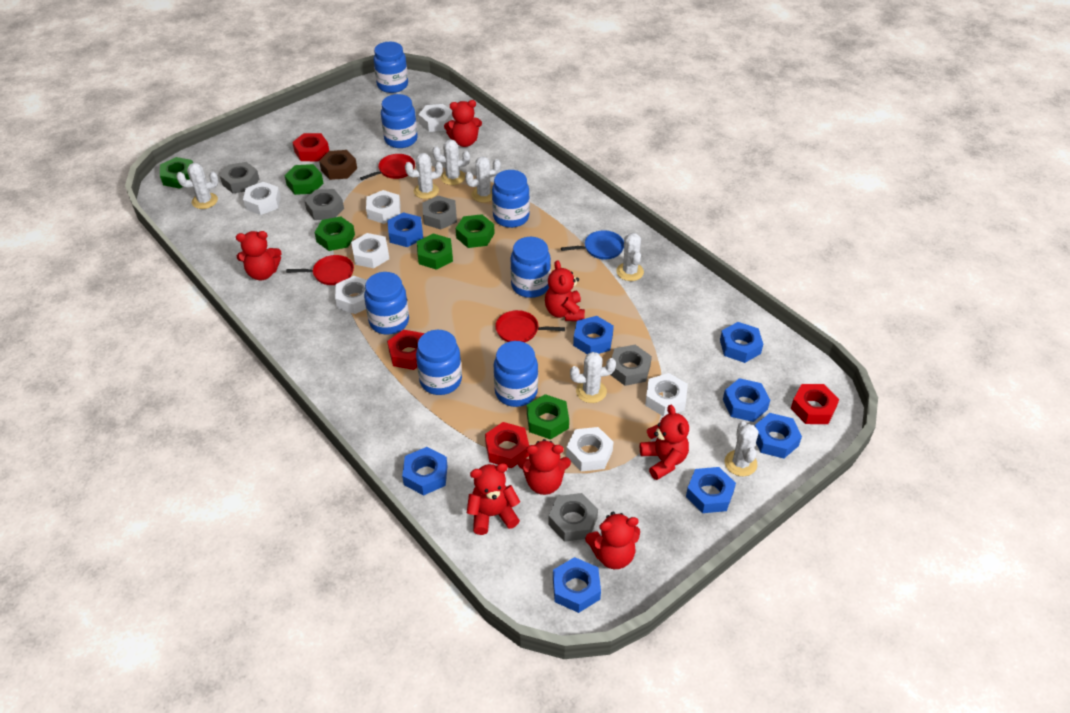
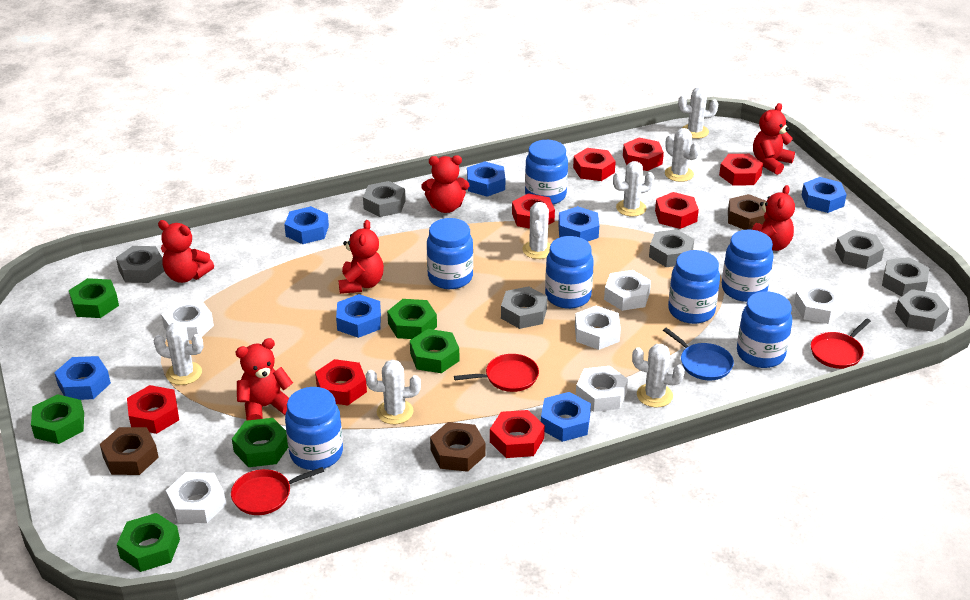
blue nut: [387,212,423,247] [402,447,448,496] [553,557,601,613] [573,316,614,354] [686,467,736,513] [720,322,763,363] [723,378,770,422] [755,413,802,458] = 8 -> [54,356,111,400] [284,206,329,244] [336,294,381,338] [467,161,505,197] [541,392,591,442] [558,206,599,242] [802,177,847,213] = 7
brown nut: [319,150,357,180] = 1 -> [100,427,159,475] [430,422,485,472] [728,194,767,230] = 3
grey nut: [220,162,259,193] [304,189,344,220] [422,195,457,230] [548,493,598,542] [610,345,652,386] = 5 -> [116,246,164,283] [363,181,406,217] [501,286,547,329] [649,229,694,267] [835,230,884,269] [882,257,929,297] [895,289,949,332] = 7
red nut: [292,133,329,161] [387,330,424,370] [485,422,529,468] [791,384,839,424] = 4 -> [127,385,179,434] [315,359,367,406] [490,410,545,458] [512,193,555,229] [573,148,616,181] [623,138,664,171] [655,192,699,229] [719,154,763,185] = 8
red teddy bear: [236,231,282,280] [444,100,482,147] [467,463,520,535] [518,439,571,495] [545,260,585,321] [585,512,640,569] [640,405,689,480] = 7 -> [158,220,214,283] [235,338,293,420] [338,220,384,294] [421,155,469,213] [752,185,795,251] [753,103,795,175] = 6
white nut: [243,182,281,215] [335,276,367,314] [351,233,389,268] [366,190,401,224] [418,104,453,132] [566,427,614,471] [645,373,688,417] = 7 -> [162,300,214,340] [166,472,226,523] [575,306,621,350] [576,366,628,412] [604,270,651,311] [794,282,846,324] = 6

